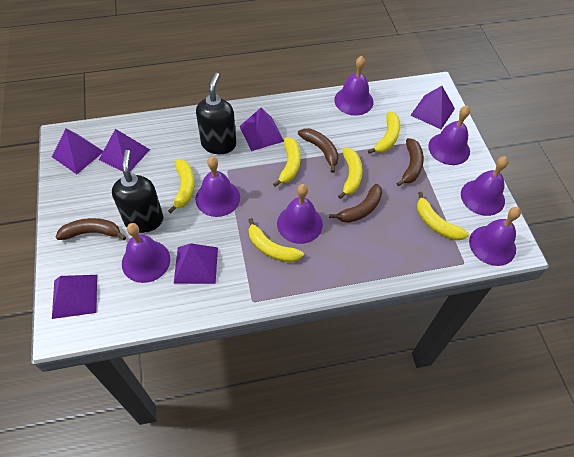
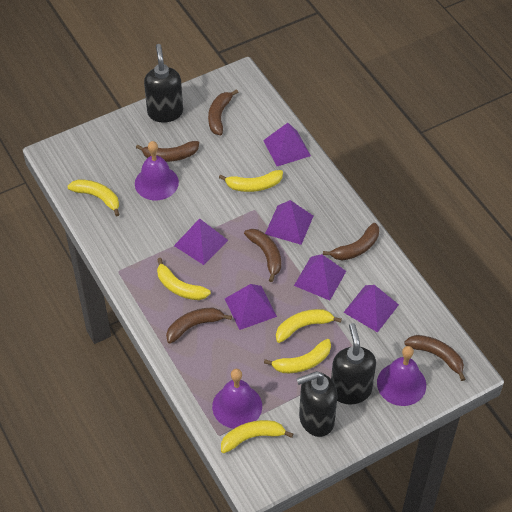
black soap dispenser: [112,150,163,233] [196,73,236,154] = 2 -> [144,44,183,123] [297,371,338,437] [331,323,376,405] = 3
brown banana: [56,218,126,240] [298,128,339,173] [329,184,382,223] [396,138,424,186] = 4 -> [136,141,199,162] [166,308,232,344] [208,89,238,135] [244,229,281,282] [323,223,379,260] [404,335,465,381] = 6
purple bell: [122,223,170,283] [196,157,240,217] [277,184,323,244] [334,56,373,116] [428,106,470,165] [461,157,509,216] [469,207,521,266] = 7 -> [135,141,179,200] [212,369,262,429] [377,346,426,406] = 3

